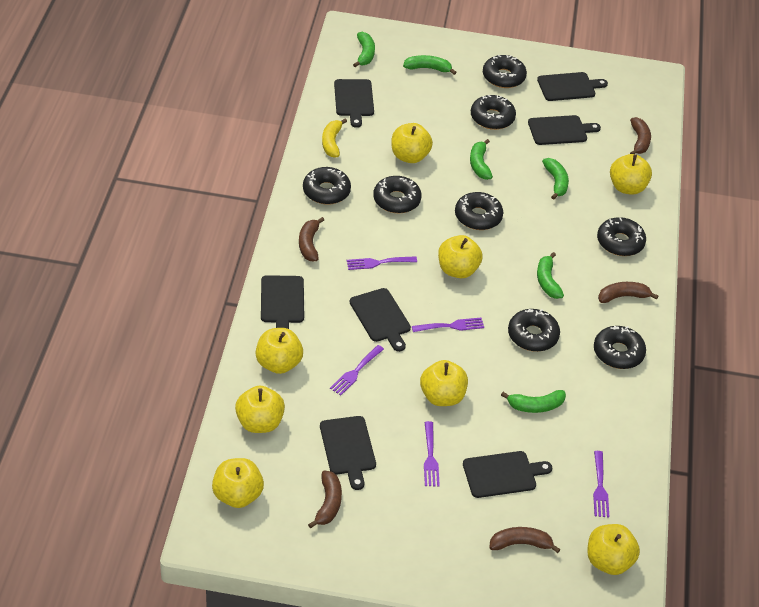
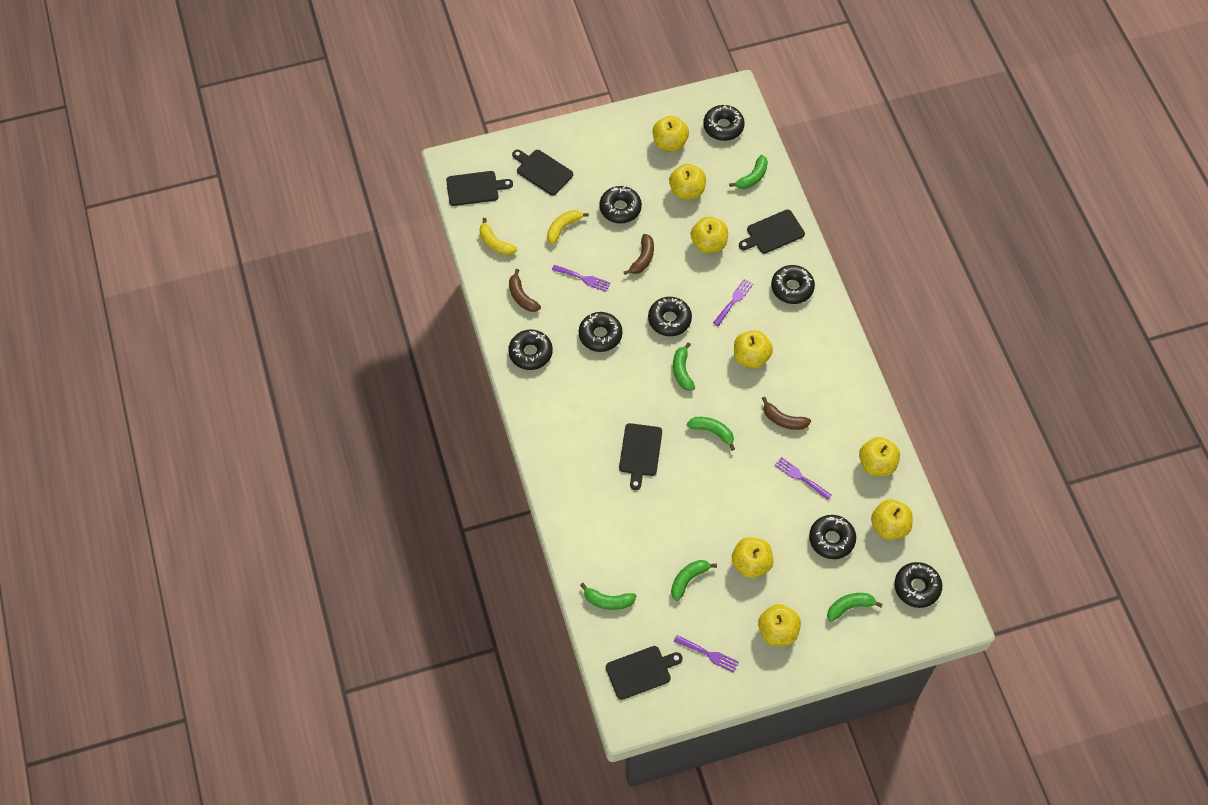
black cutting board: [261,275,304,329] [320,416,376,490] [334,79,374,128] [350,288,411,352] [463,451,552,498] [528,115,601,145] [537,72,608,101] = 7 -> [446,171,513,206] [512,150,573,196] [606,646,683,700] [619,423,662,490] [739,210,805,254] = 5
brown banana: [299,217,324,261] [308,471,342,528] [489,527,560,553] [598,282,658,303] [630,117,651,154] = 5 -> [509,269,541,312] [624,234,654,275] [762,397,811,430] = 3
purple fork: [330,345,384,395] [347,256,417,270] [412,318,484,332] [424,421,440,487] [593,451,609,517] = 5 -> [552,265,610,292] [674,635,739,673] [713,279,753,326] [774,457,832,500] = 4
yellow banana: [322,118,347,158] = 1 -> [479,218,517,255] [547,210,589,244] = 2

